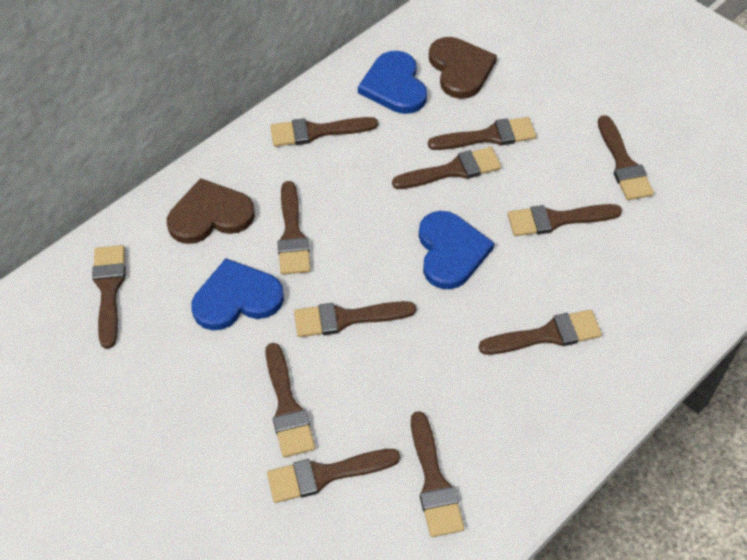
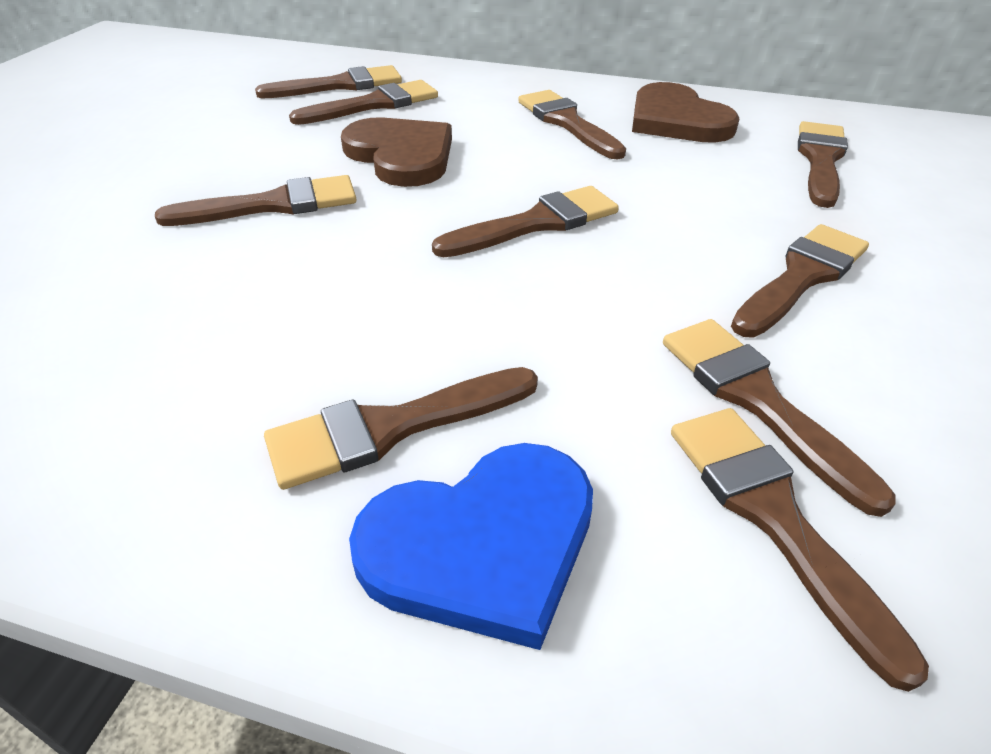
blue heart: [191,258,284,330] [358,51,427,114] [419,211,494,289] = 3 -> [349,443,593,650] = 1
brown brush: [92,245,126,349] [265,343,315,458] [267,449,400,503] [270,117,378,147] [277,181,311,275] [294,301,416,337] [392,147,501,189] [411,411,465,537] [428,117,536,150] [479,310,602,355] [508,204,622,236] [598,115,654,200] = 12 -> [155,175,356,226] [255,65,402,99] [264,367,538,490] [289,80,438,125] [432,186,619,257] [518,90,626,159] [663,319,895,517] [671,408,929,692] [731,224,869,338] [798,121,848,208] = 10

